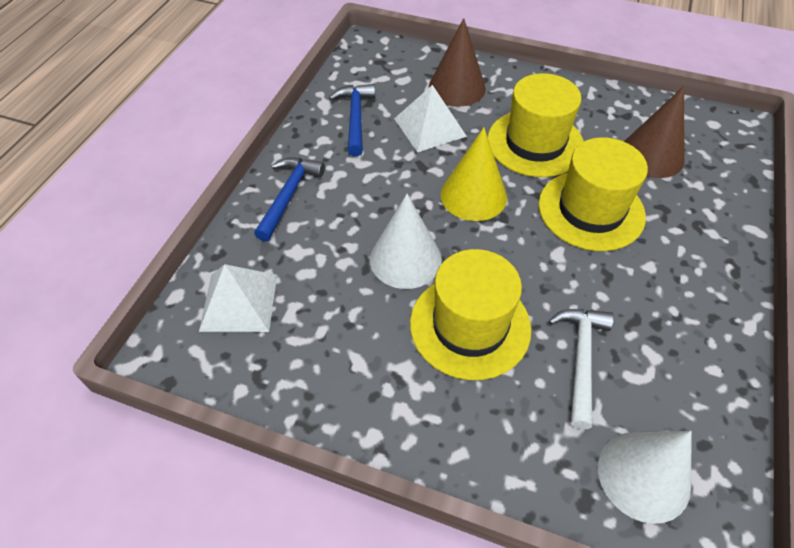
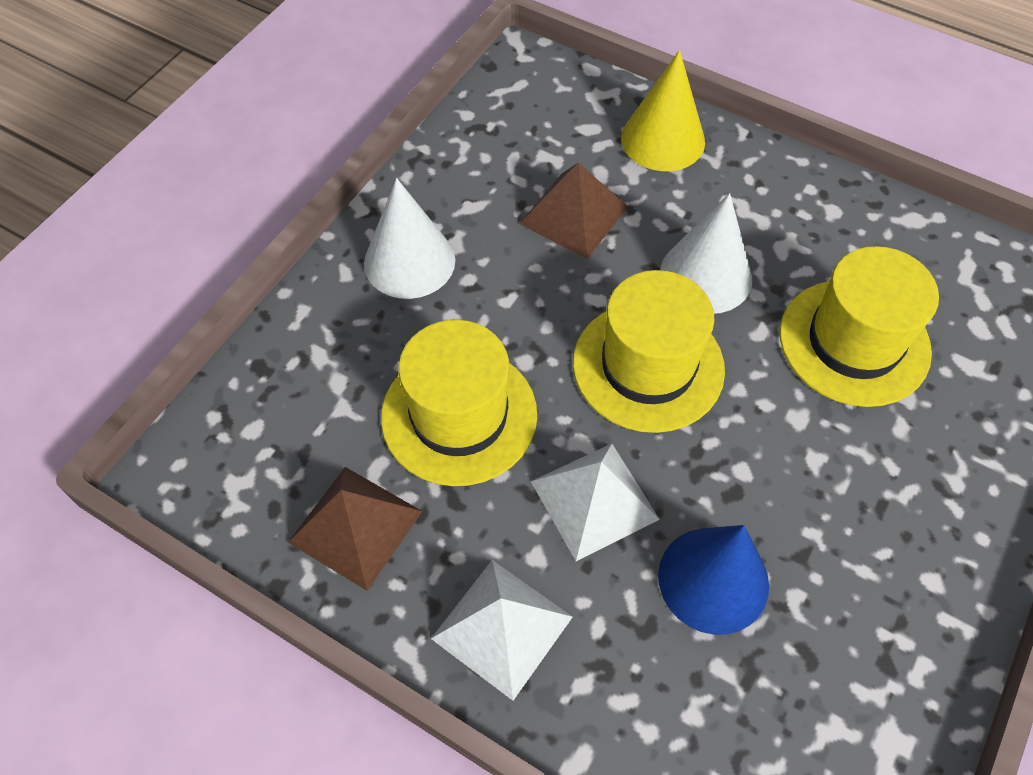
blue cone: none = 0 -> [658,525,769,635] = 1
blue hammer: [254,158,325,242] [329,84,375,156] = 2 -> none = 0
brown cone: [429,18,486,106] [624,86,684,178] = 2 -> none = 0
brown pyramid: none = 0 -> [288,467,422,591] [519,163,628,259] = 2
white hammer: [549,309,614,429] = 1 -> none = 0

